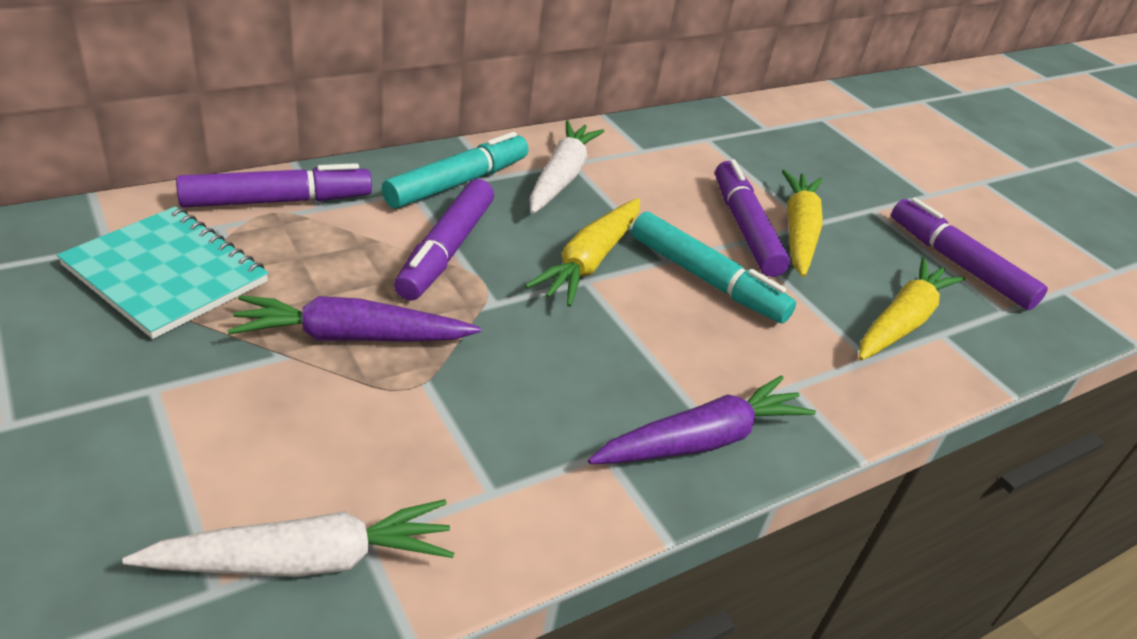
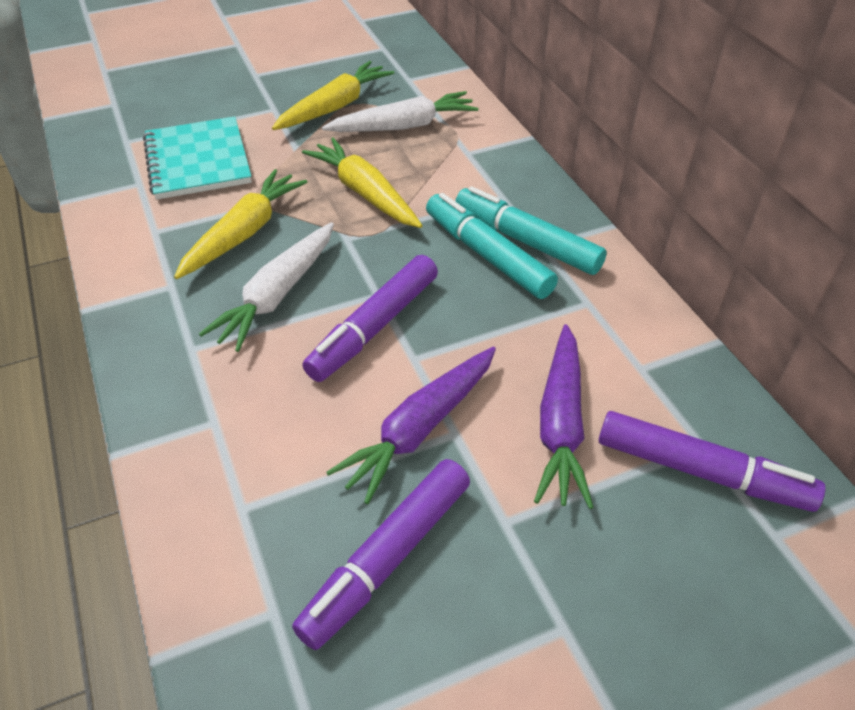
purple marker: [176,163,372,208] [394,179,494,301] [715,159,790,277] [891,198,1048,310] = 4 -> [292,459,470,650] [303,255,438,382] [599,411,825,512] = 3

